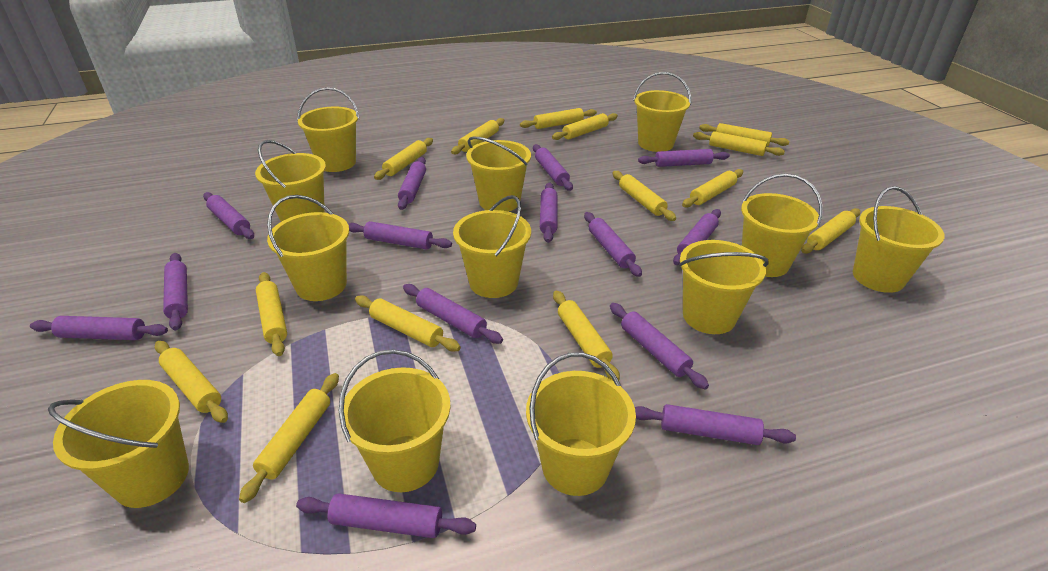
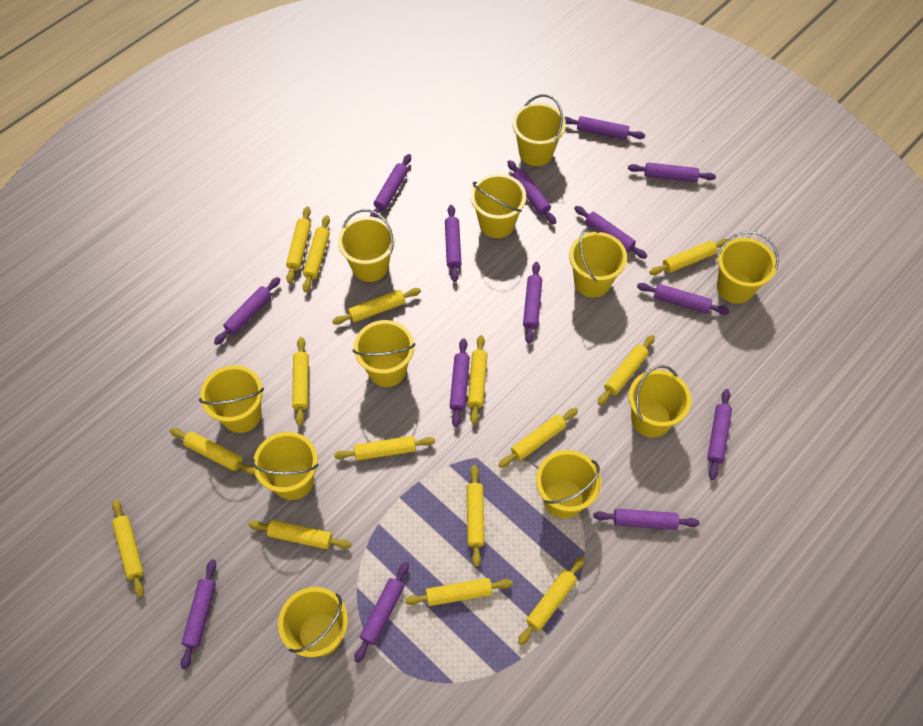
yellow bucket: [48,380,189,508] [255,140,326,222] [267,195,349,301] [297,87,359,172] [339,349,451,492] [453,195,531,298] [466,137,531,212] [526,352,636,496] [633,72,691,152] [679,240,769,334] [741,173,822,277] [853,186,945,293] = 12 -> [199,365,264,433] [251,432,319,500] [278,587,348,657] [338,209,395,282] [353,320,416,387] [471,174,526,238] [512,95,566,166] [536,450,601,519] [569,227,627,297] [629,365,691,438] [717,231,779,304] = 11
yellow rolling pin: [155,341,228,423] [239,373,339,503] [256,272,287,356] [355,295,461,351] [374,138,433,180] [451,118,504,154] [520,108,597,129] [552,113,618,140] [553,291,620,380] [613,171,676,221] [682,169,743,208] [693,131,785,156] [699,123,790,146] [801,208,860,254] = 14 -> [112,500,144,597] [170,428,255,475] [248,520,351,549] [286,206,311,283] [292,337,309,426] [303,215,330,292] [332,288,421,325] [334,436,435,461] [405,578,513,606] [466,465,485,567] [468,335,487,424] [498,408,578,468] [518,557,585,645] [597,335,655,406] [649,239,728,275] = 15

